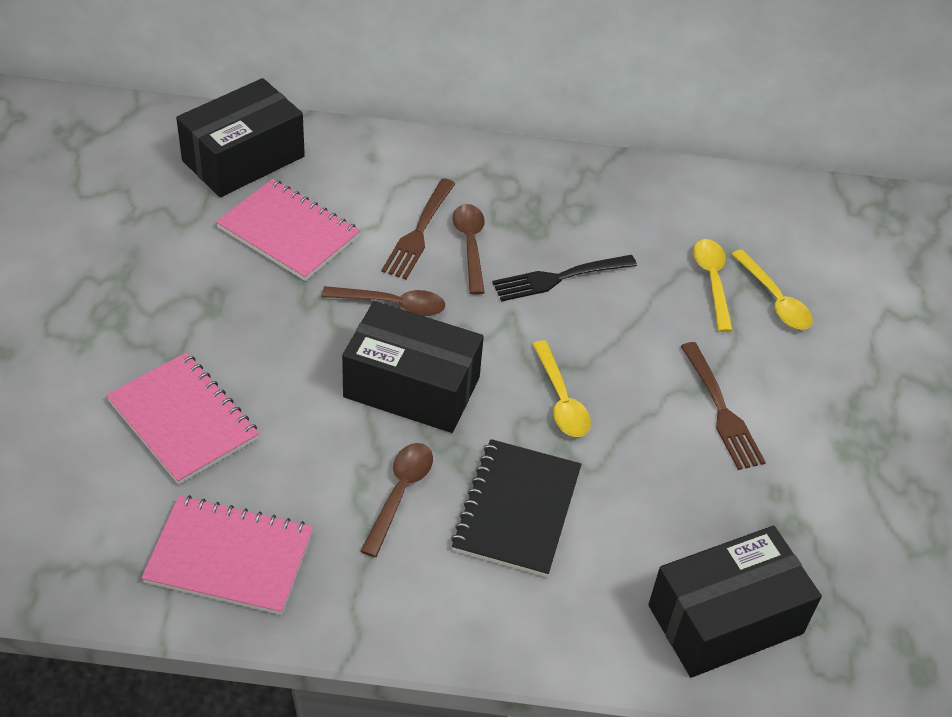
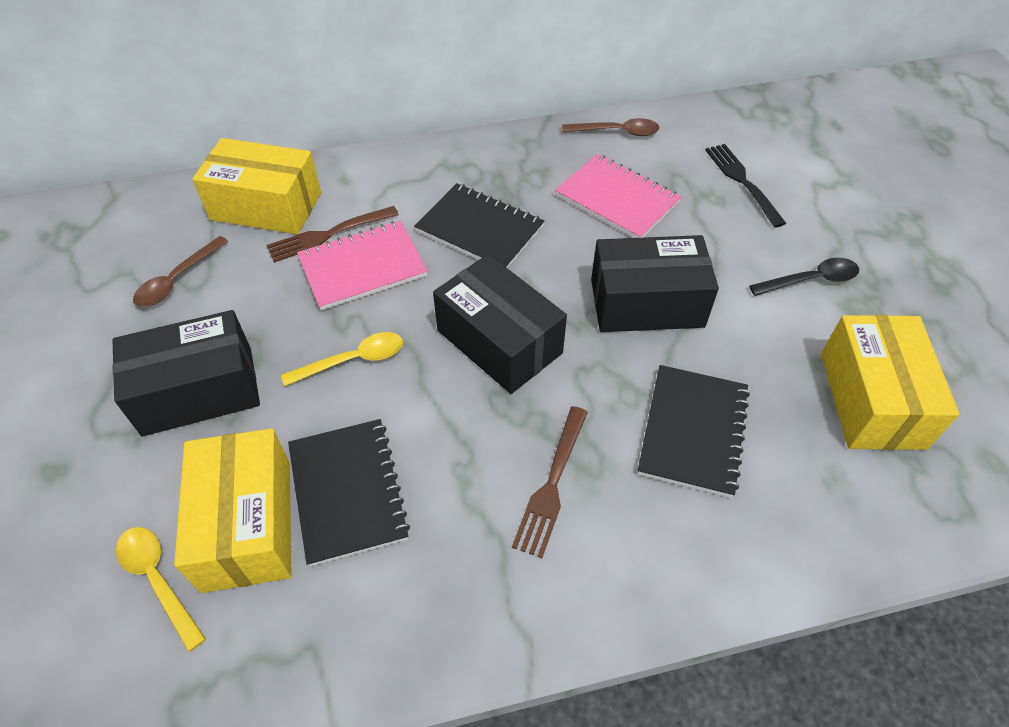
black notebook: [451,439,582,577] = 1 -> [288,419,410,567] [414,183,545,268] [638,365,750,498] = 3
black spoon: none = 0 -> [749,258,859,296] = 1
brown spoon: [321,286,445,316] [361,443,433,557] [453,204,485,295] = 3 -> [133,236,228,307] [562,118,659,136] = 2
pink notebook: [106,352,259,485] [141,495,313,615] [216,179,360,281] = 3 -> [297,221,428,310] [555,154,681,238] = 2
yellow box: none = 0 -> [174,428,291,593] [192,138,321,235] [821,315,959,450] = 3
yellow spoon: [532,340,591,437] [693,239,733,332] [732,249,813,330] = 3 -> [116,527,206,652] [281,332,403,386] = 2

